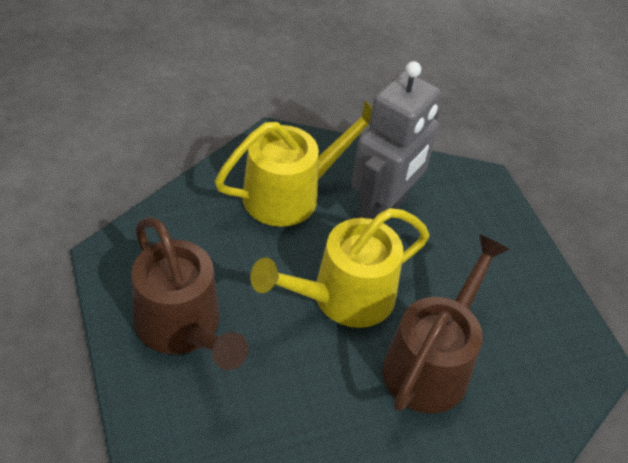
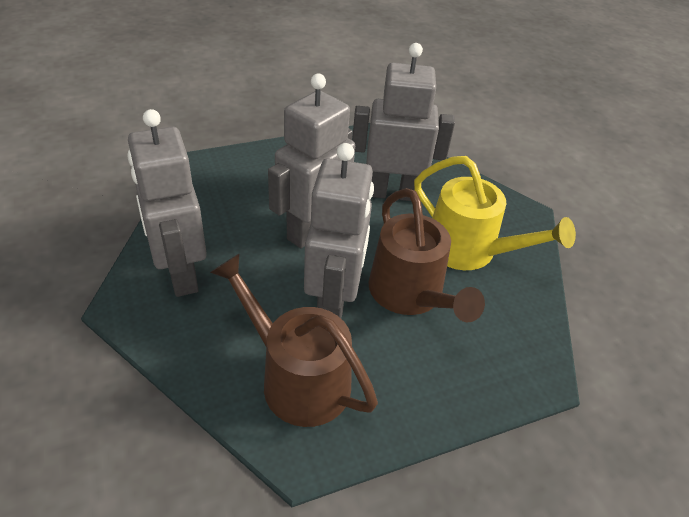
grey robot: [351,61,441,223] = 1 -> [127,109,207,297] [268,74,355,248] [304,143,374,318] [352,43,455,201] = 4
yellow watering can: [215,100,372,227] [251,208,429,328] = 2 -> [414,156,576,270] = 1

